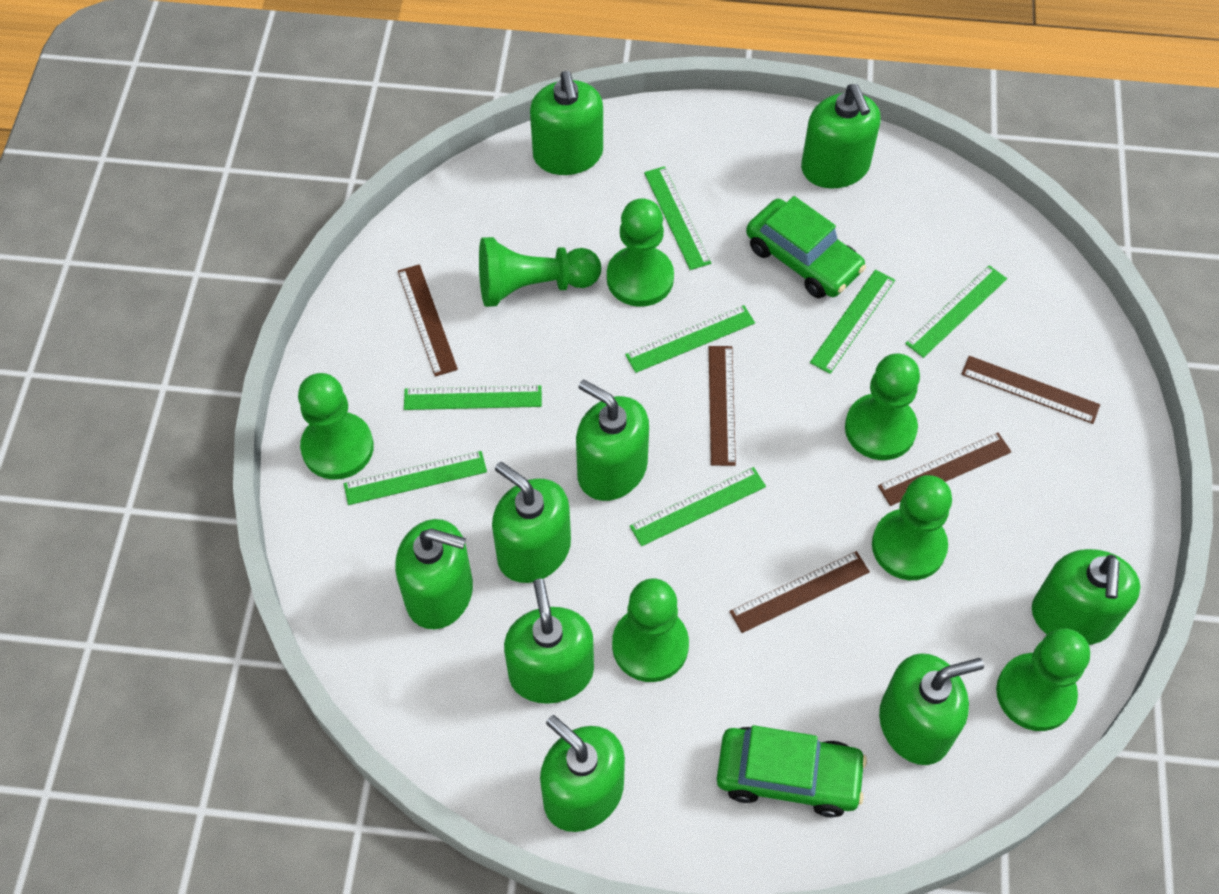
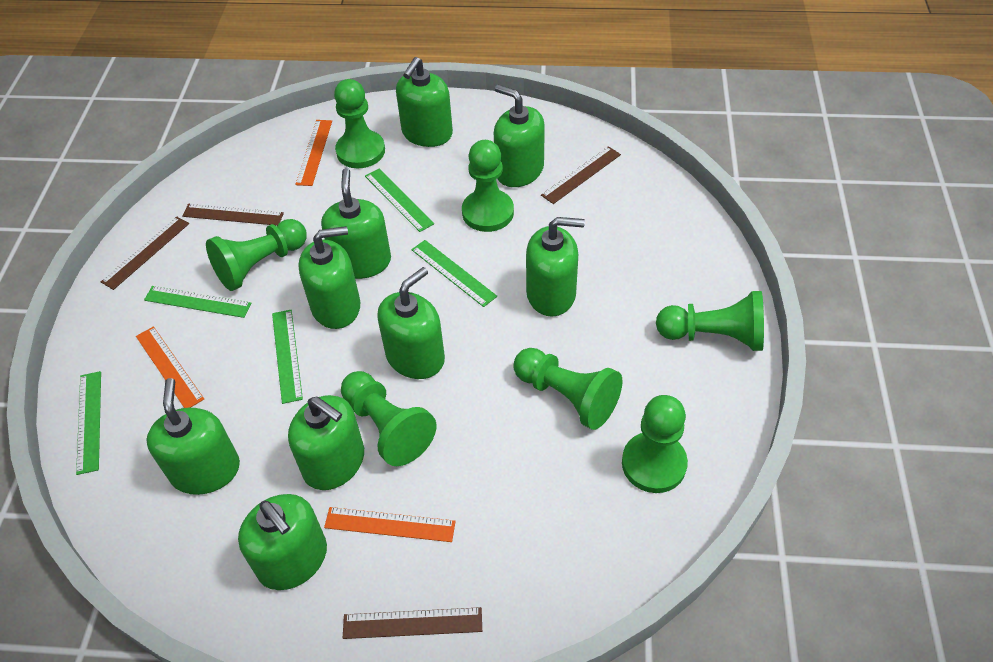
brown ruler: [398,264,458,377] [709,346,736,466] [729,551,870,633] [878,433,1011,506] [961,356,1100,424] = 5 -> [101,216,189,290] [182,204,284,226] [343,607,482,639] [541,146,621,204] = 4
green car: [717,725,867,818] [746,196,866,298] = 2 -> none = 0
green ruler: [344,451,487,505] [404,385,542,410] [625,305,755,373] [630,467,766,546] [644,166,711,270] [810,270,895,374] [905,265,1007,358] = 7 -> [76,371,101,475] [144,286,252,318] [272,310,303,404] [365,169,434,232] [411,240,497,307] = 5
orange ruler: none = 0 -> [136,326,204,408] [295,120,332,186] [324,507,456,542] = 3

